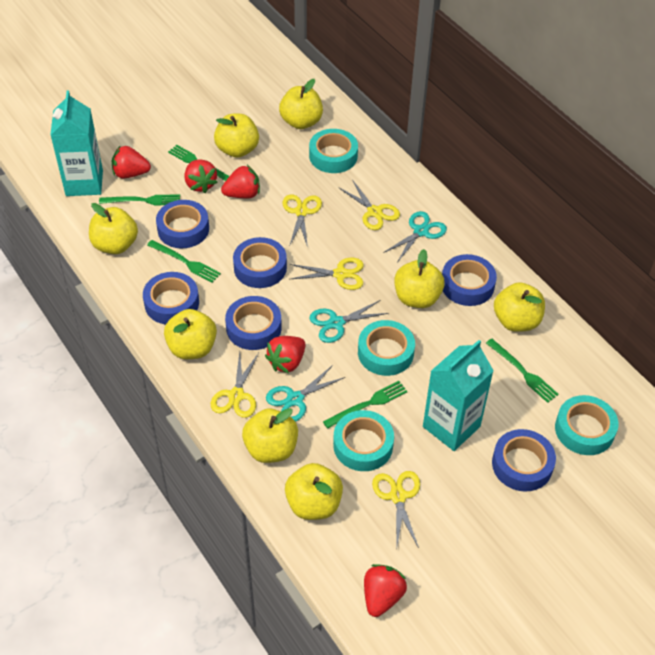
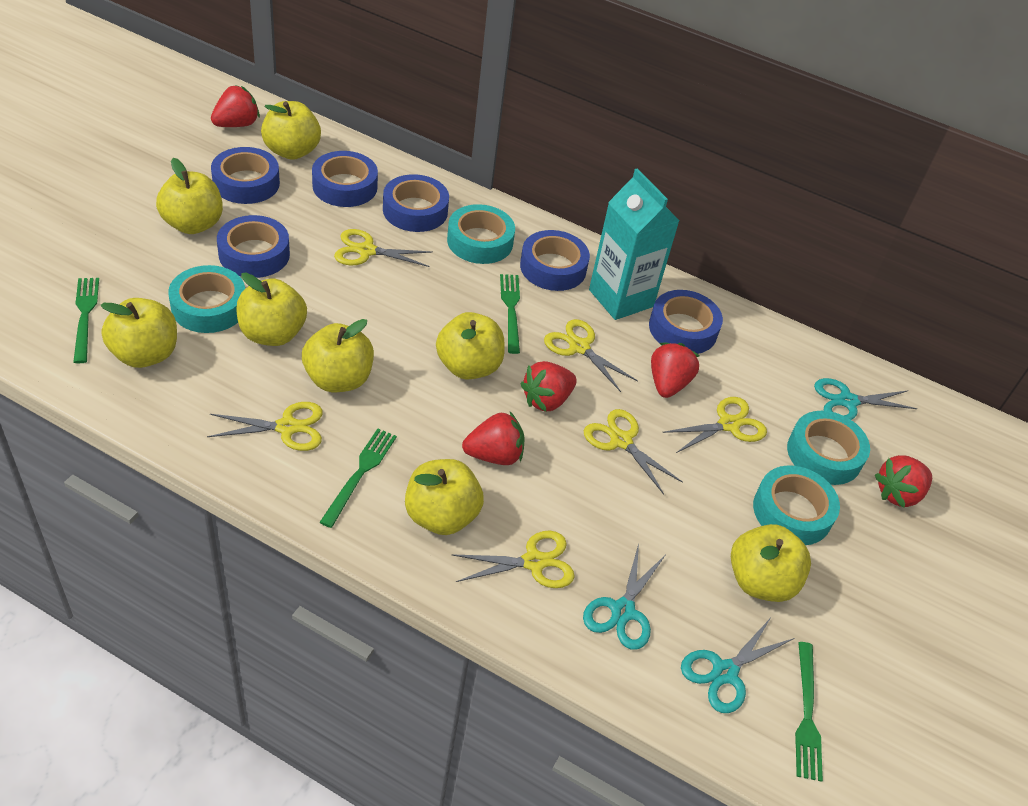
green fork: [99,194,180,206] [147,240,221,283] [168,145,229,181] [323,381,408,429] [486,339,559,403] = 5 -> [73,278,99,363] [320,429,397,528] [500,274,520,354] [795,642,823,782] = 4
turquoise carton: [50,90,103,196] [423,340,494,451] = 2 -> [589,168,680,320] = 1
yellow scissors: [211,351,259,418] [282,195,322,247] [290,258,364,290] [338,180,400,230] [372,471,420,548] = 5 -> [207,402,323,451] [334,229,433,267] [451,531,575,588] [544,319,638,392] [584,409,683,495] [662,397,767,453] = 6

